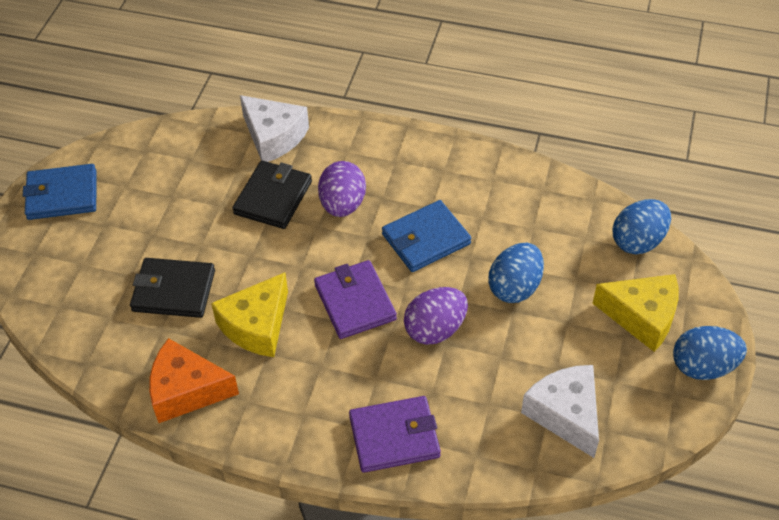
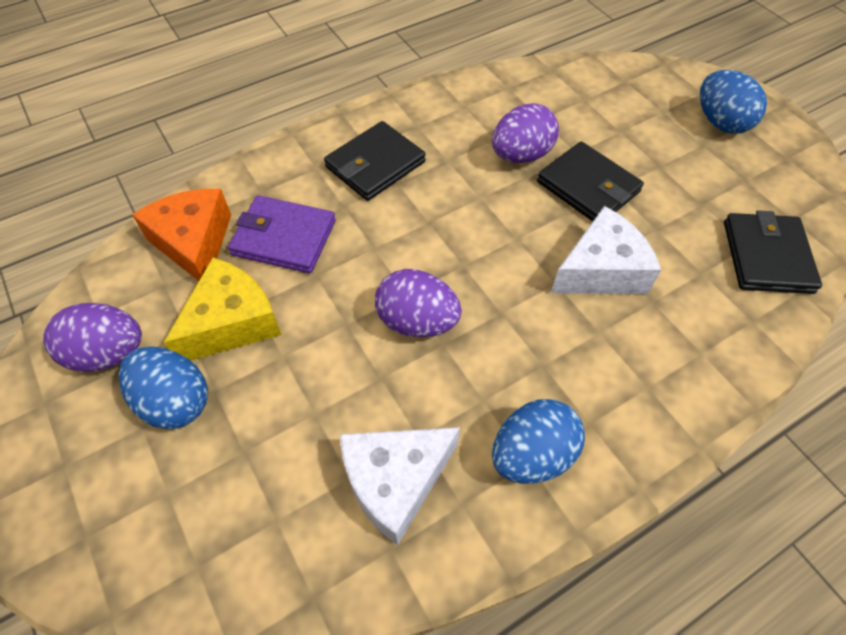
black wallet: [130,258,215,318] [232,160,312,229] = 2 -> [324,121,426,201] [537,141,644,221] [724,210,822,294] = 3
blue wallet: [23,164,96,220] [382,200,471,272] = 2 -> none = 0
purple egg: [318,161,366,217] [404,287,468,345] = 2 -> [43,303,142,372] [375,269,462,337] [492,103,559,163] = 3
purple wallet: [314,260,397,339] [349,396,441,473] = 2 -> [228,195,336,273] = 1
yellow cheese: [211,272,288,357] [592,274,678,352] = 2 -> [163,258,281,361] = 1

